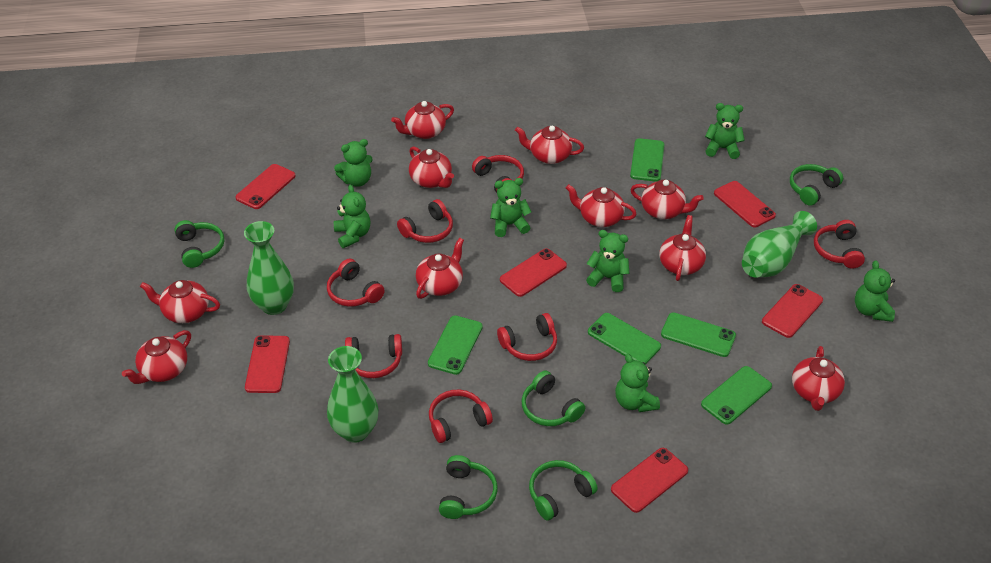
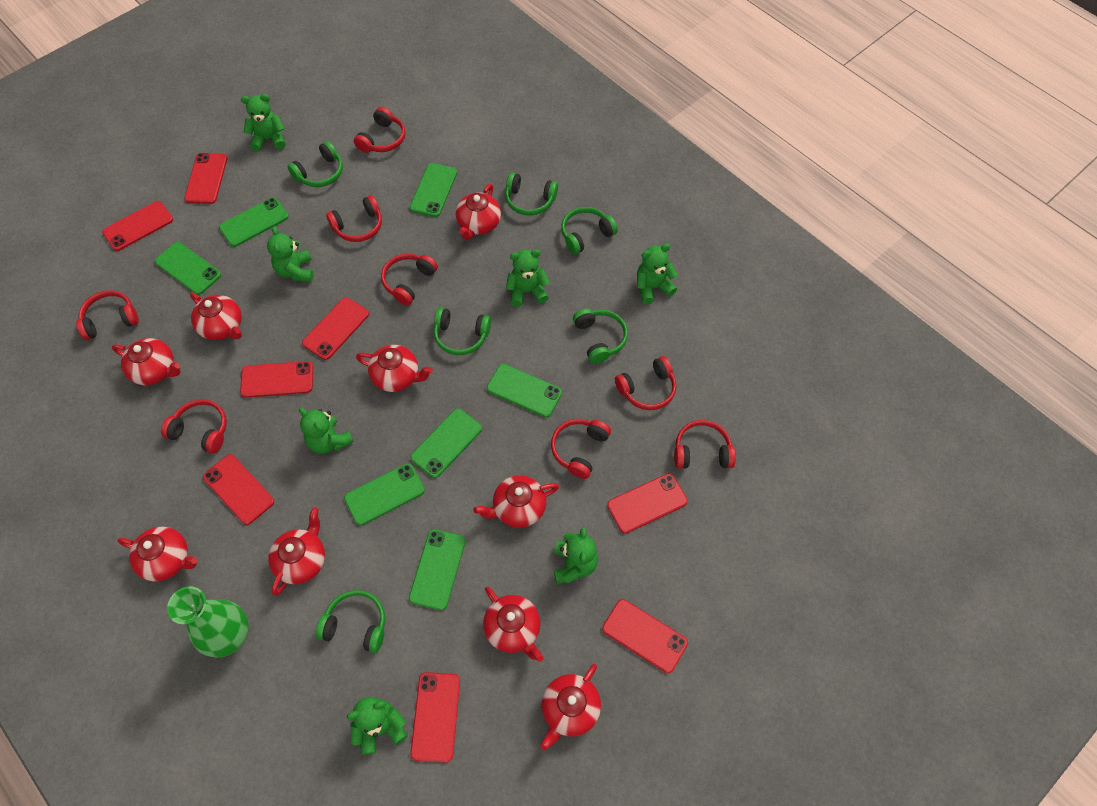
green headphones: [174,220,224,268] [439,455,498,519] [522,371,585,426] [529,460,598,521] [790,164,843,206] = 5 -> [288,141,343,187] [316,590,385,653] [434,308,491,355] [505,173,558,216] [561,207,618,254] [573,308,628,364] = 6
green phone: [428,315,483,375] [588,313,661,365] [630,138,664,182] [661,312,736,357] [701,366,772,425] = 5 -> [155,242,221,295] [219,197,289,247] [344,463,425,525] [409,529,465,611] [410,163,457,217] [410,409,482,478] [487,364,562,418] = 7
green vase: [244,221,294,315] [327,346,379,443] [742,211,817,278] = 3 -> [167,586,249,658] = 1
red headphones: [327,259,385,307] [345,334,402,378] [397,199,453,243] [429,390,493,443] [472,155,524,192] [497,313,557,361] [814,220,865,269] = 7 -> [76,290,139,340] [161,399,227,454] [326,195,382,242] [354,107,406,153] [381,253,438,306] [551,419,611,479] [615,356,676,410] [674,420,736,469] = 8
red phone: [235,164,296,209] [245,335,290,393] [500,248,567,297] [611,448,688,513] [714,181,776,227] [762,284,823,338] = 6 -> [102,201,173,251] [184,153,227,204] [203,454,274,525] [240,361,313,398] [302,297,369,360] [410,672,460,763] [602,599,688,673] [607,473,688,533] = 8
red teapot: [122,330,191,384] [140,280,220,323] [391,101,454,139] [409,146,454,188] [416,238,464,299] [515,125,584,164] [566,184,636,227] [630,180,704,219] [659,215,706,281] [792,346,845,411] = 10 -> [112,338,180,385] [117,527,197,581] [190,293,242,340] [268,507,325,596] [356,345,433,392] [456,184,501,240] [473,475,559,528] [483,587,543,662] [541,664,601,750] = 9

